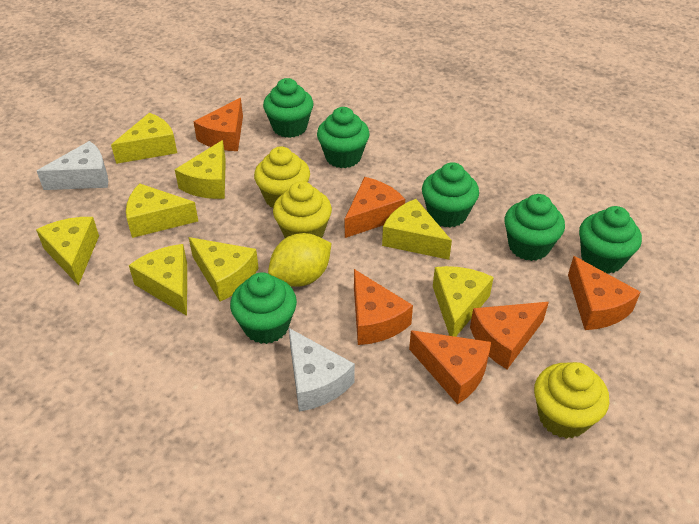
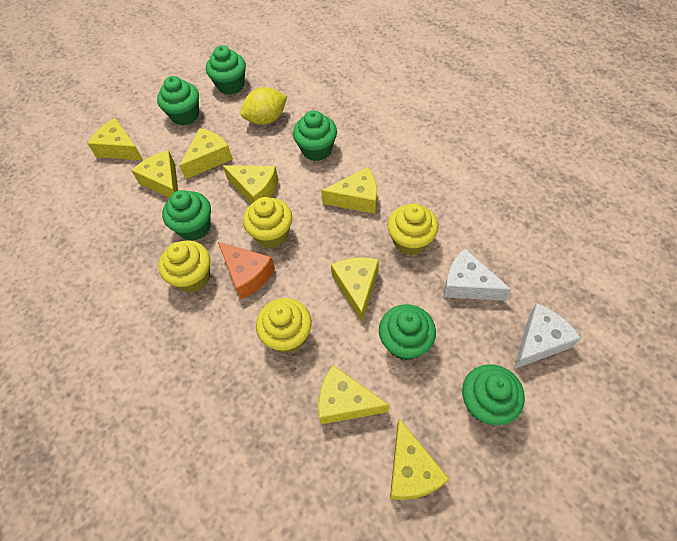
orange cheese: [193,98,243,151] [345,177,405,238] [354,269,413,345] [409,330,491,405] [470,302,549,369] [568,256,640,330] = 6 -> [218,242,275,299] = 1
yellow cupcake: [254,146,310,207] [273,181,332,238] [534,362,609,439] = 3 -> [158,241,210,293] [243,197,292,248] [256,298,312,353] [387,204,438,256] = 4

